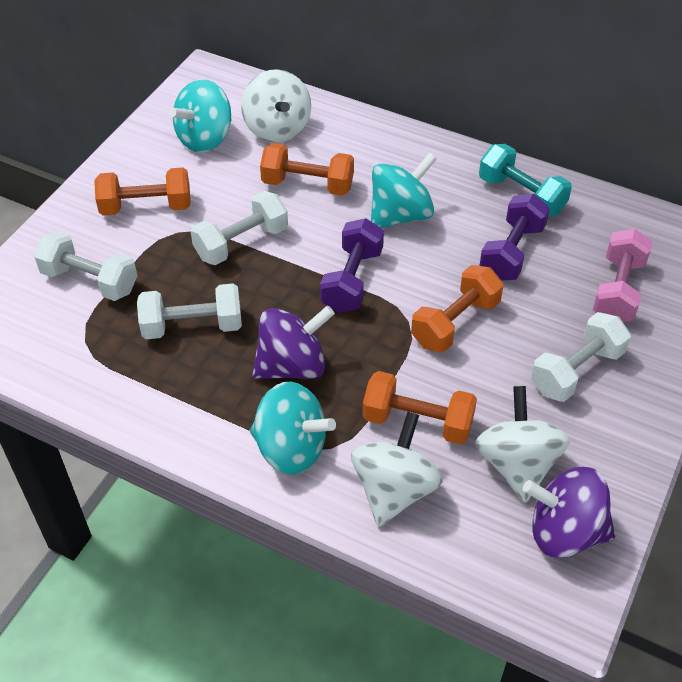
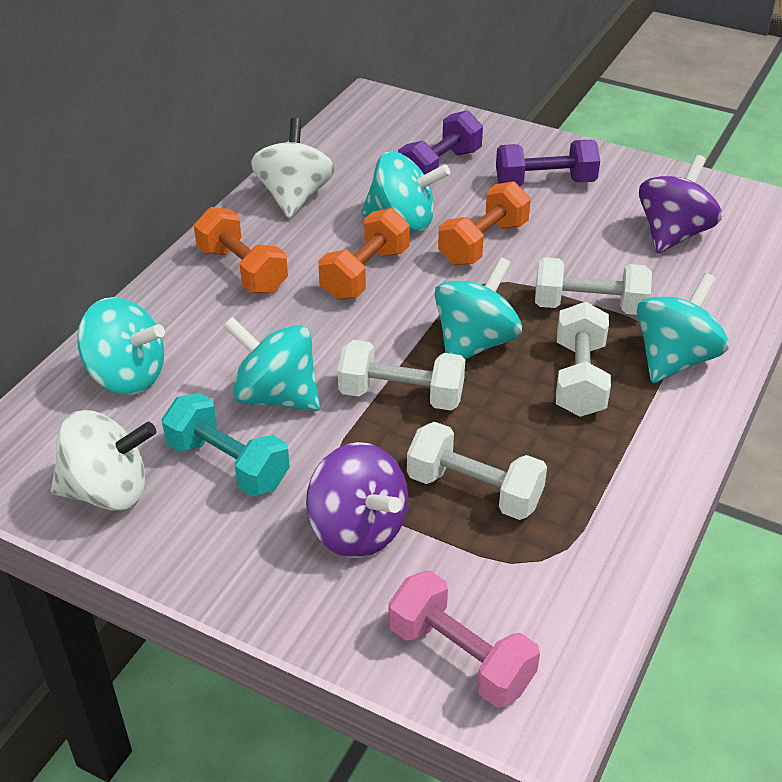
orange dumbbell: [94,168,191,216] [260,143,354,196] [362,371,477,445] [411,265,504,353] = 4 -> [194,207,288,294] [318,208,410,300] [438,181,531,266] = 3
turquoise spinning top: [169,79,231,153] [250,382,336,475] [371,152,437,228] = 3 -> [77,297,165,395] [223,317,320,411] [361,152,450,232] [435,257,522,360] [637,273,729,383] = 5
white spinning top: [241,69,311,143] [351,412,443,527] [475,386,570,503] = 3 -> [51,410,156,511] [251,118,334,218] = 2

